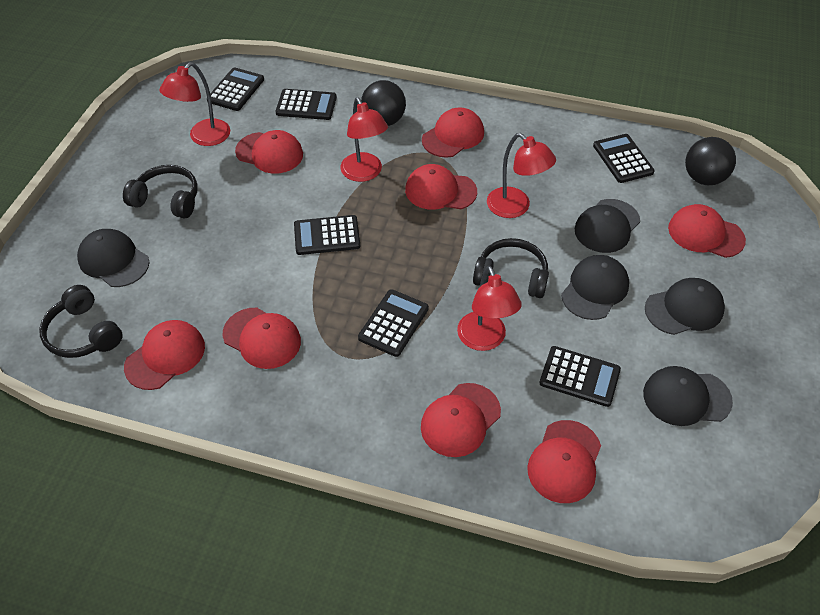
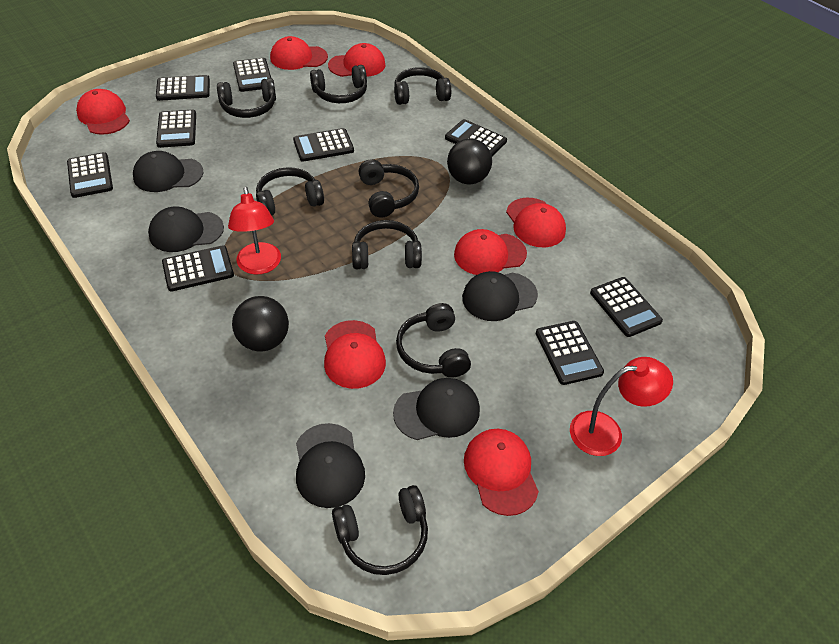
black calculator: [207,67,264,111] [275,89,337,120] [294,215,360,255] [358,289,429,357] [539,346,621,407] [593,134,655,183] = 6 -> [67,152,113,198] [156,75,210,101] [156,110,196,148] [162,245,234,292] [233,58,271,92] [293,128,354,162] [445,119,507,156] [536,321,604,385] [590,277,663,337] = 9
black headphones: [39,285,123,358] [123,165,198,219] [473,238,549,298] = 3 -> [217,78,276,118] [256,167,324,215] [310,65,367,103] [332,485,428,575] [352,220,422,269] [358,159,419,218] [394,67,451,105] [396,303,471,378] = 8
red cap: [124,320,205,390] [223,308,301,369] [235,130,303,174] [405,164,477,210] [421,383,501,457] [422,107,484,158] [527,420,601,503] [668,204,746,258] = 8 -> [76,89,130,135] [270,36,328,70] [324,320,386,389] [328,43,386,77] [454,229,527,275] [464,429,539,516] [506,197,566,247] = 7
red lamp: [159,62,230,146] [341,97,388,182] [457,266,522,351] [487,133,556,218] = 4 -> [228,187,281,274] [570,357,673,456] = 2

